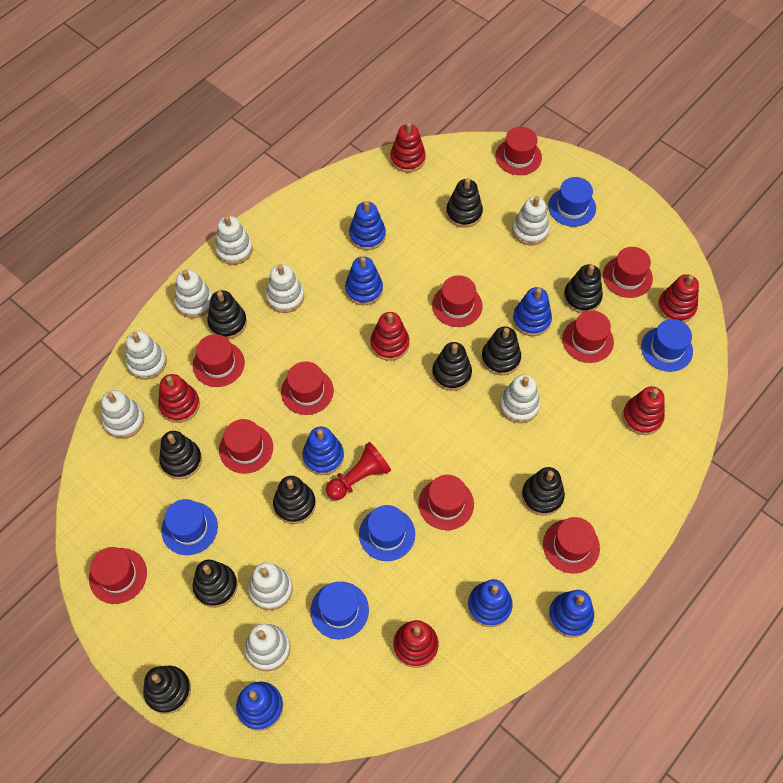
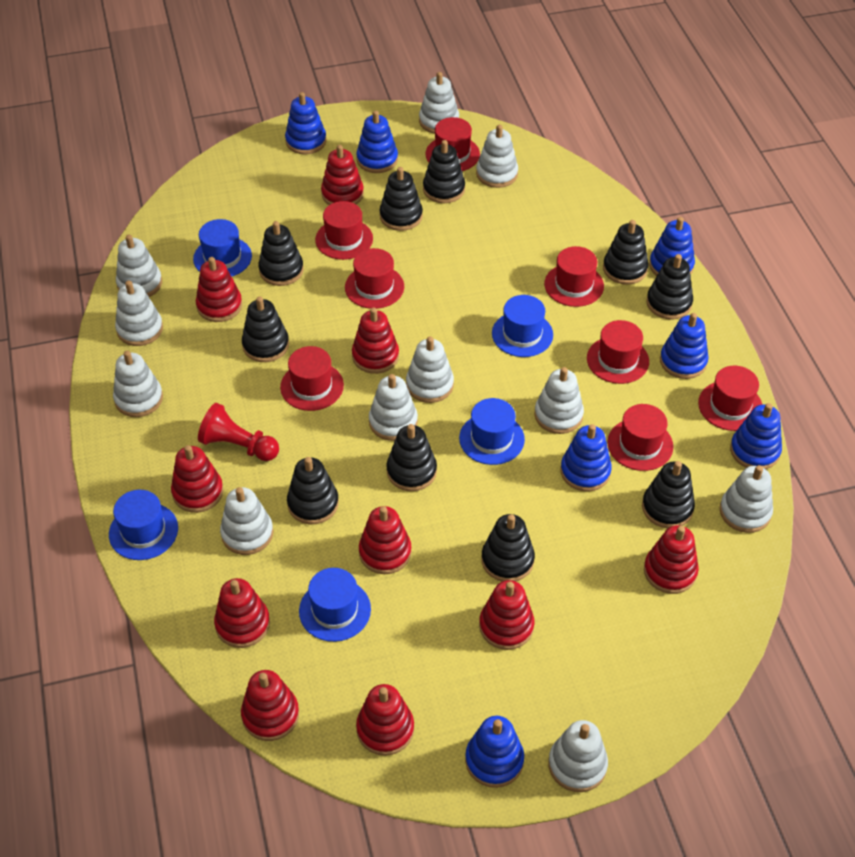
red hat: [89,547,147,604] [193,334,245,387] [219,419,273,474] [281,362,334,415] [418,475,474,530] [432,275,483,327] [495,127,542,175] [543,517,600,574] [562,310,614,363] [603,247,653,298] = 10 -> [280,346,344,411] [315,201,373,260] [345,248,404,309] [425,117,480,171] [544,246,604,307] [587,320,649,384] [607,404,673,471] [698,366,763,431] = 8
red stacking toy: [158,374,200,423] [370,312,409,361] [390,122,426,173] [393,620,439,668] [623,386,665,435] [658,274,699,323] = 6 -> [171,445,223,513] [196,257,242,322] [214,578,270,648] [241,670,299,741] [321,145,364,205] [352,308,399,374] [356,684,414,756] [359,506,412,574] [479,580,534,650] [644,525,699,594] = 10
white stacking toy: [101,390,144,439] [126,331,167,380] [174,269,212,318] [215,216,253,265] [245,624,291,671] [248,562,293,610] [266,264,304,313] [499,374,540,423] [512,196,549,245] = 9 -> [113,351,163,417] [115,280,163,346] [116,235,162,297] [220,487,273,555] [369,374,418,441] [406,337,454,403] [419,72,459,134] [476,125,518,188] [534,367,584,434] [548,720,608,792] [720,465,773,533] = 11

